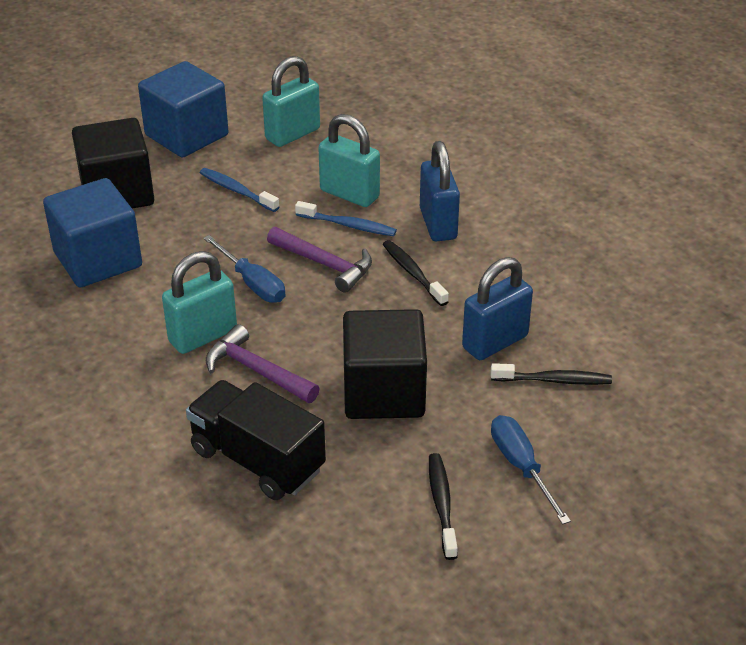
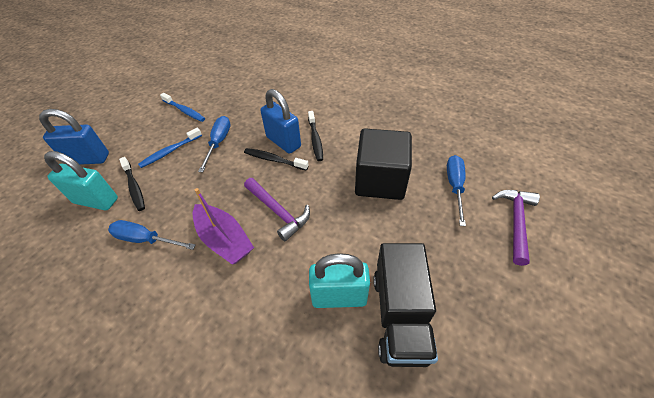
black cube: [72,118,154,209] [343,309,427,419] = 2 -> [355,129,412,200] = 1
blue cube: [43,178,142,287] [138,61,229,158] = 2 -> none = 0
blue screwdriver: [203,235,285,303] [491,415,571,524] = 2 -> [108,220,196,250] [198,116,231,172] [447,155,466,226] = 3
purple boat: none = 0 -> [193,188,254,265] = 1
turquoise padlock: [162,251,237,354] [262,56,320,147] [318,114,380,207] = 3 -> [44,151,118,210] [309,253,370,308] = 2

